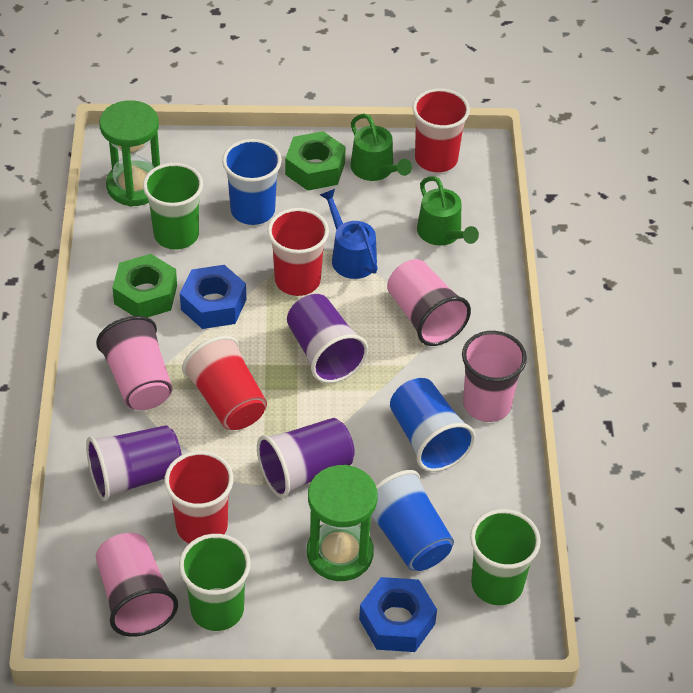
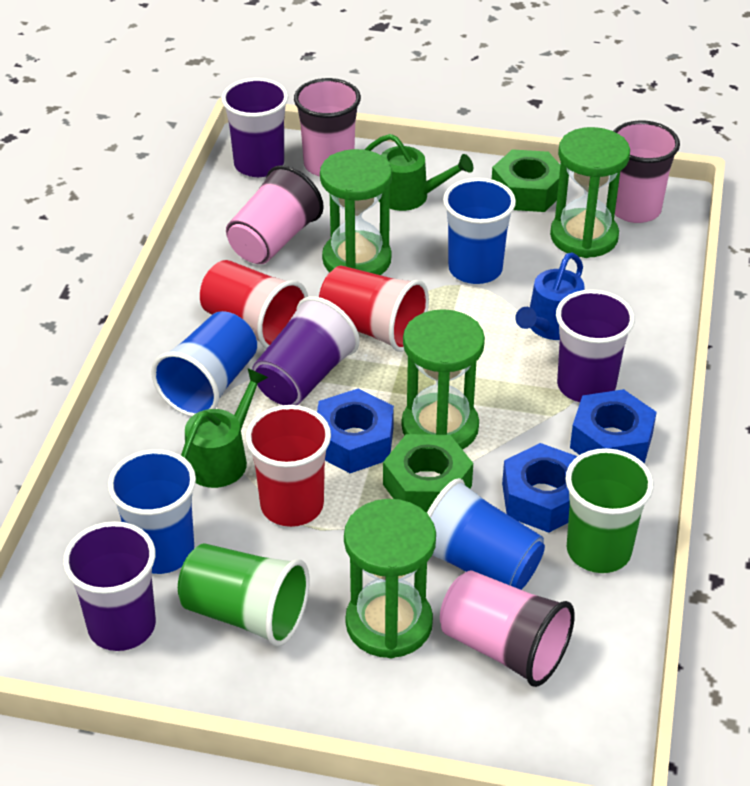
blue cup: [222,139,282,225] [371,470,454,571] [390,378,475,472] = 3 -> [108,449,196,574] [151,311,257,417] [427,478,545,590] [443,178,516,284] = 4
blue nut: [180,265,246,329] [359,577,437,652] = 2 -> [317,388,394,473] [502,443,578,533] [570,389,657,464] = 3
green cup: [143,163,203,250] [179,534,251,631] [470,509,541,606] = 3 -> [178,543,310,646] [565,448,654,573] = 2
green hourglass: [99,100,160,206] [307,465,378,581] = 2 -> [320,149,392,275] [344,499,436,658] [402,309,485,450] [550,127,630,258] = 4
purple cup: [86,425,182,501] [257,418,355,498] [287,294,368,383] = 3 -> [63,521,156,651] [221,78,289,177] [252,296,360,405] [556,289,635,402] = 4
red cup: [164,451,233,543] [182,336,267,430] [267,208,329,296] [412,88,470,172] = 4 -> [200,260,308,349] [246,405,331,527] [319,265,429,352] = 3

